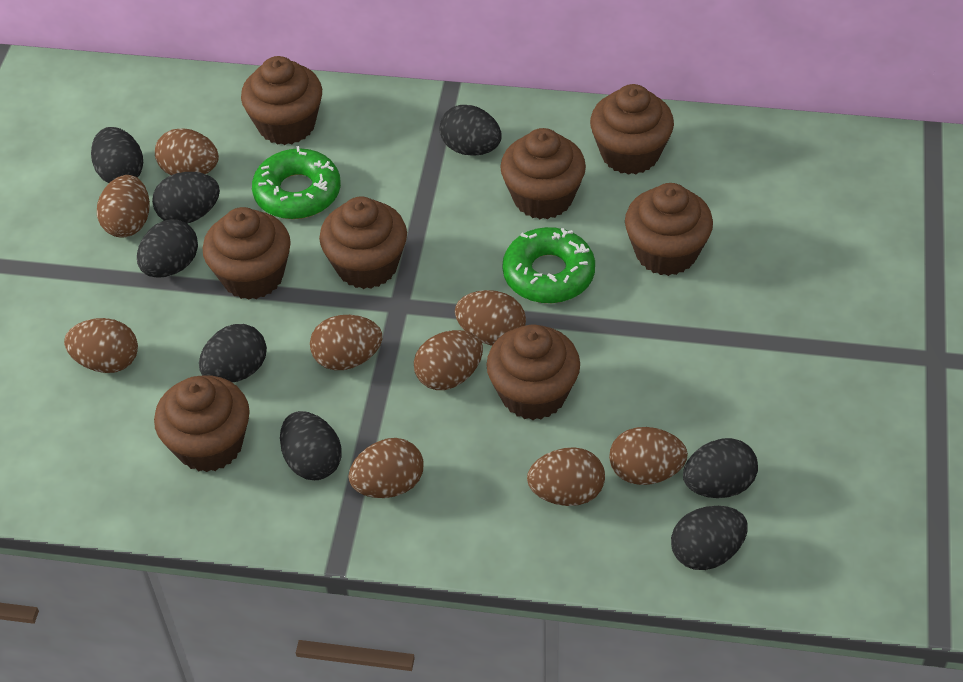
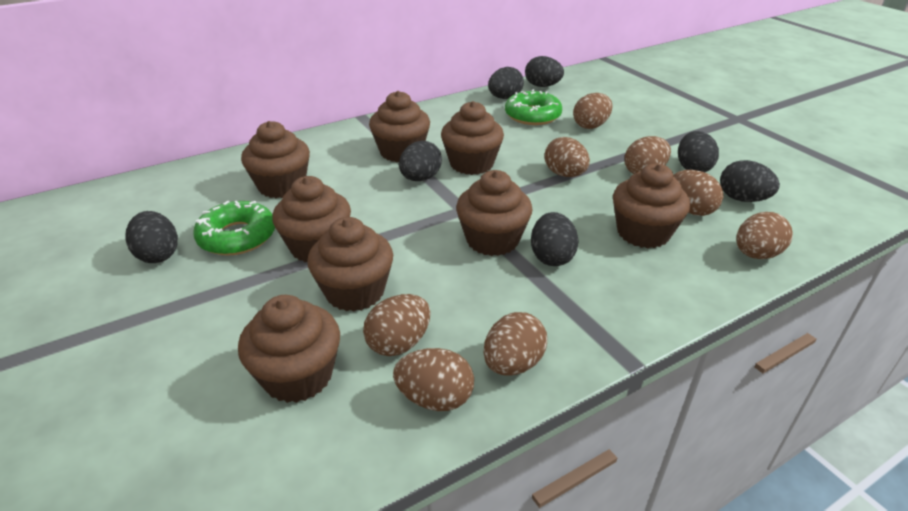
black egg: [91,127,143,183] [137,219,198,278] [152,172,220,224] [199,324,267,383] [280,411,342,480] [439,105,501,156] [671,506,748,570] [683,438,758,498] = 8 -> [126,211,178,263] [399,141,442,181] [488,67,524,99] [525,56,564,87] [531,212,579,266] [678,131,719,172] [720,160,780,202] = 7
brown egg: [64,318,138,373] [97,175,150,238] [155,128,219,175] [310,315,382,370] [348,438,424,498] [414,330,483,390] [455,290,526,346] [527,447,605,506] [609,427,688,485] = 9 -> [363,294,431,356] [393,348,474,411] [483,312,547,376] [544,137,590,177] [573,93,612,129] [625,136,671,174] [673,170,723,216] [736,212,793,259] = 8

